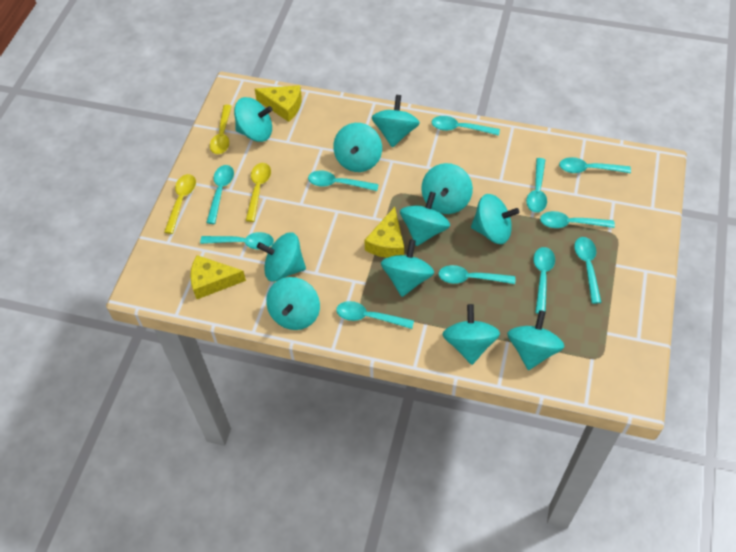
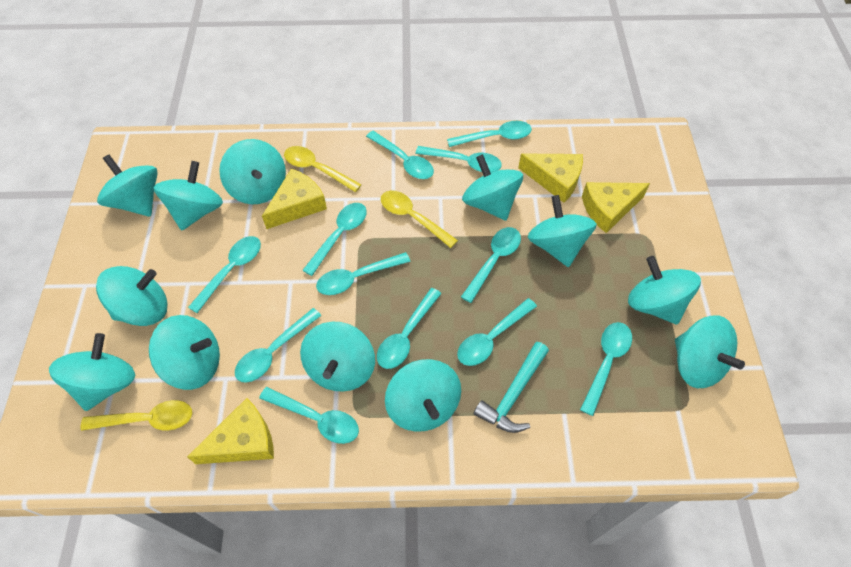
turquoise hammer: none = 0 -> [474,342,549,433] = 1
turquoise spinning top: [234,97,273,142] [257,232,306,282] [266,277,320,330] [333,123,382,172] [372,95,420,148] [381,240,434,297] [400,192,450,246] [421,163,473,214] [443,304,500,365] [471,194,519,244] [507,310,565,370] = 11 -> [49,333,135,411] [96,266,167,326] [97,155,158,217] [149,315,220,390] [154,161,223,230] [219,139,286,204] [300,322,375,392] [385,359,461,432] [462,154,523,221] [528,195,597,267] [628,256,701,324] [675,315,745,388] = 12
turquoise spoon: [200,232,274,250] [206,165,234,224] [308,170,379,191] [336,301,414,329] [432,116,500,136] [438,265,515,284] [526,158,547,213] [533,247,555,314] [540,211,615,228] [559,157,631,173] [574,237,602,304] = 11 -> [188,236,261,313] [235,308,322,383] [259,387,359,444] [302,203,367,276] [316,252,410,295] [366,131,434,179] [377,288,442,369] [415,146,502,173] [447,121,532,147] [457,298,537,366] [461,227,521,303] [580,322,632,416] = 12
yellow cheese: [190,255,246,299] [255,85,302,122] [364,207,404,258] = 3 -> [187,398,274,464] [262,169,327,229] [518,153,583,203] [582,182,650,233] = 4

